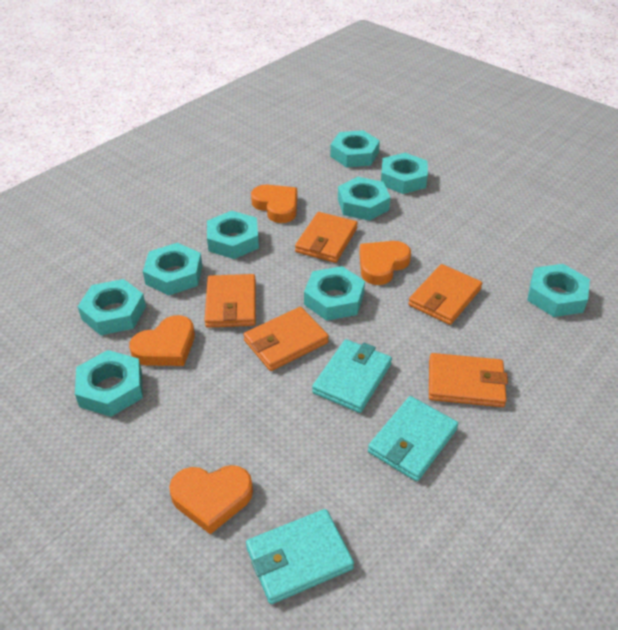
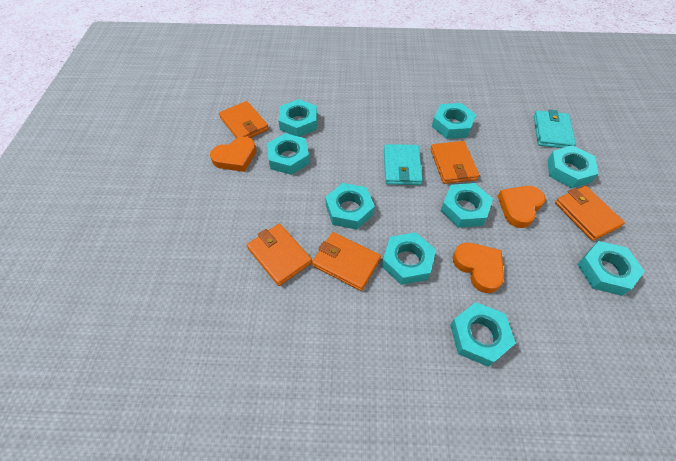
orange heart: [129,315,195,366] [169,465,253,534] [251,185,297,223] [359,241,411,285] = 4 -> [210,137,256,172] [453,243,504,293] [498,186,545,228] = 3
turquoise wallet: [246,509,354,604] [312,339,392,413] [368,396,458,481] = 3 -> [384,144,423,185] [534,109,576,148] = 2

